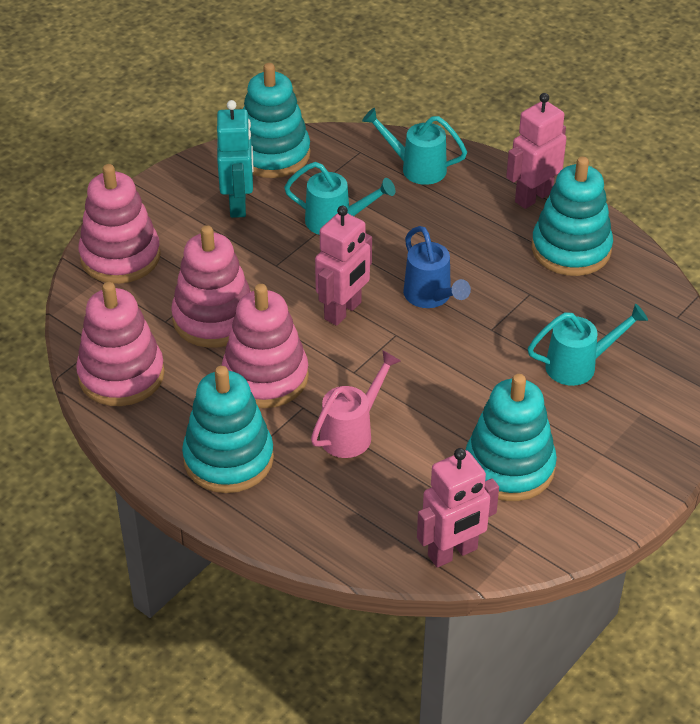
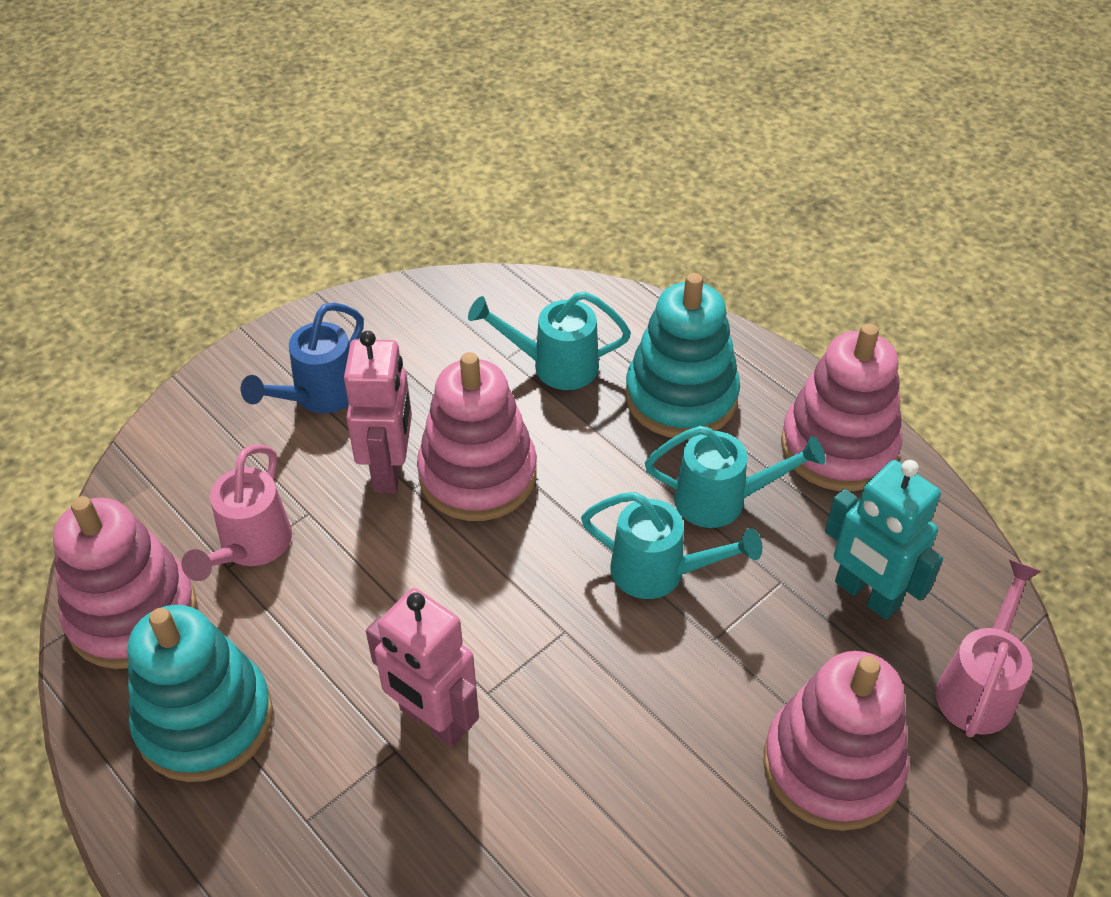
pink robot: [315,206,372,326] [417,448,499,568] [506,93,567,209] = 3 -> [344,331,412,493] [366,588,479,747] = 2
pink watering can: [311,350,401,458] = 1 -> [181,444,292,581] [936,559,1042,738] = 2
turquoise stacking toy: [182,366,274,493] [243,63,310,178] [466,374,557,501] [532,156,613,276] = 4 -> [128,605,273,782] [625,273,740,439] = 2

